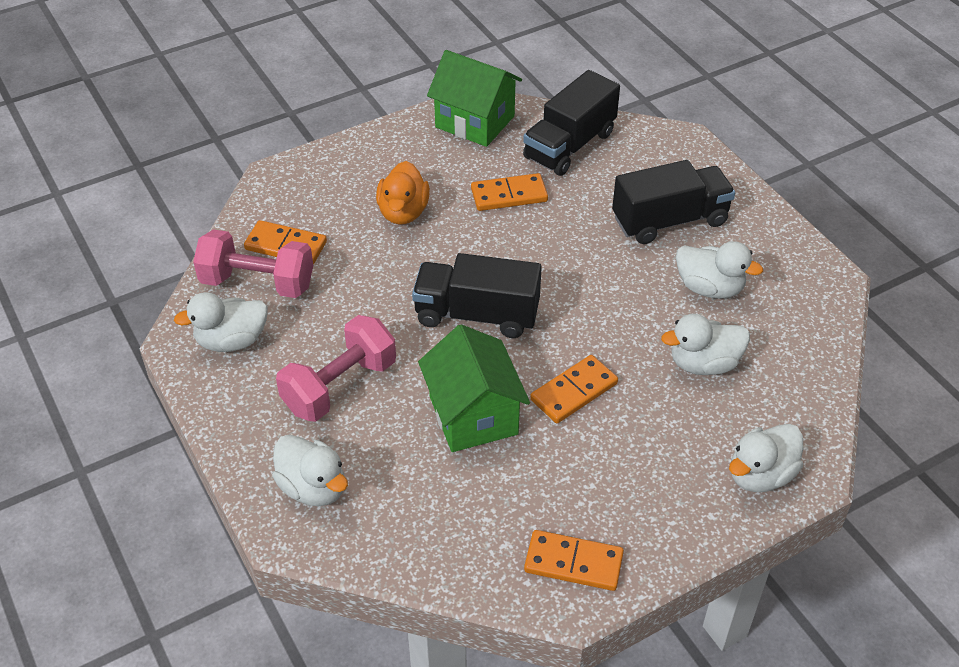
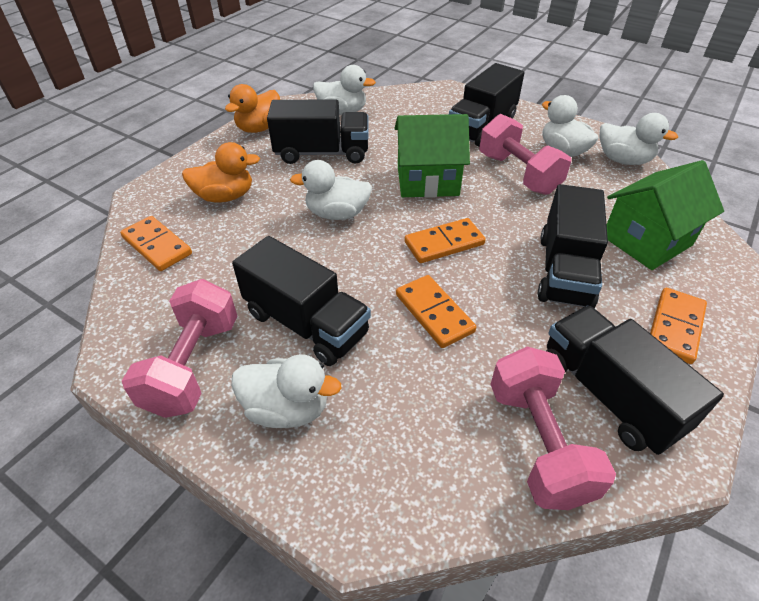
black truck: [412,253,542,338] [523,70,620,176] [612,160,735,244] = 3 -> [232,236,371,366] [267,99,369,164] [449,63,524,147] [538,184,608,308] [546,305,724,455] = 5
orange duck: [376,161,430,225] = 1 -> [182,142,260,202] [225,84,280,133] = 2
pink dumbbell: [193,229,313,298] [276,315,396,422] = 2 -> [122,279,237,418] [479,114,571,195] [490,347,616,510] = 3

